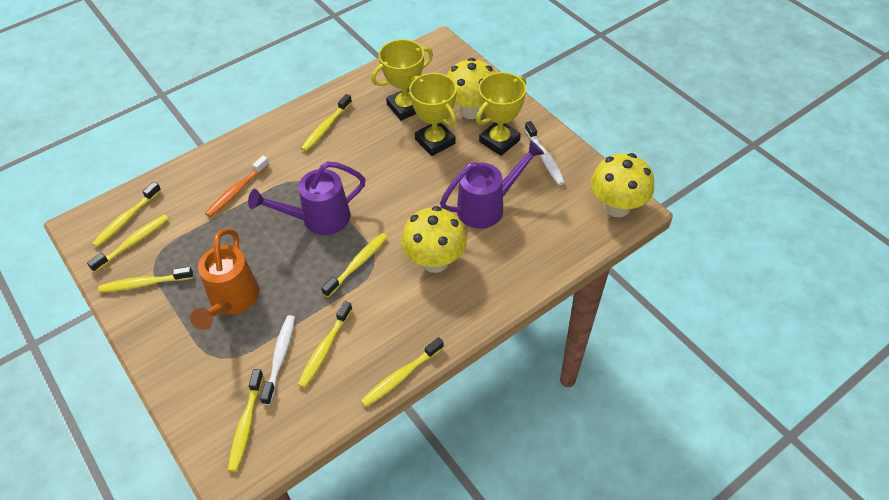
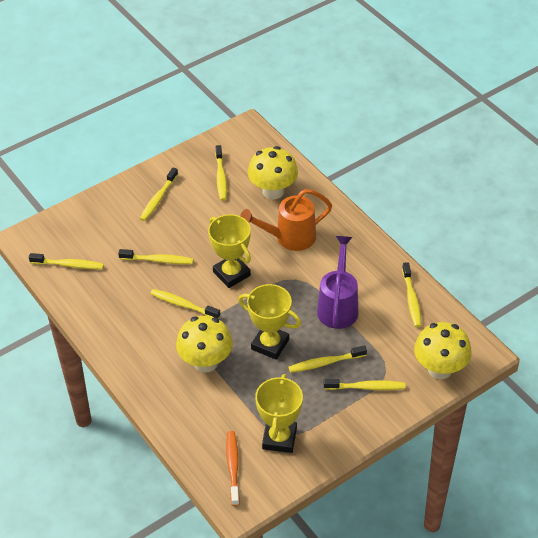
purple watering can: [248,161,366,235] [440,140,544,229] = 2 -> [317,236,358,329] = 1
white toothbrush: [260,315,295,405] [525,121,565,185] = 2 -> none = 0

